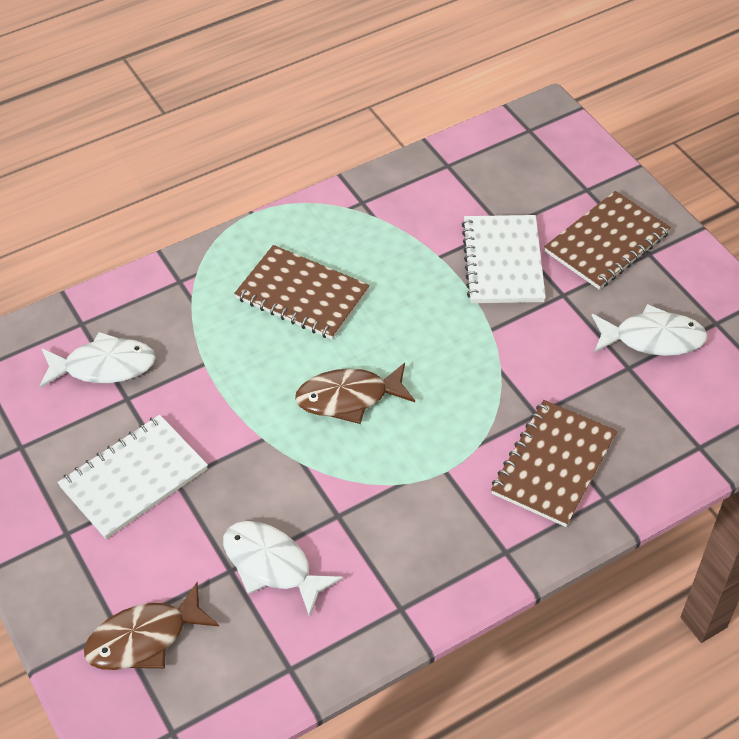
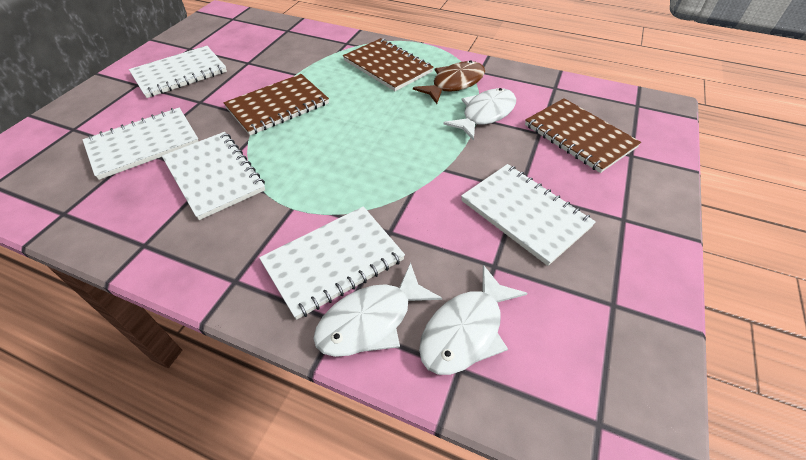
brown fish: [84,582,219,670] [295,363,415,424] = 2 -> [413,60,485,104] = 1
white notebook: [57,415,208,539] [462,215,546,303] = 2 -> [83,108,199,180] [129,46,227,98] [162,132,265,220] [259,206,405,320] [461,164,596,266] = 5

